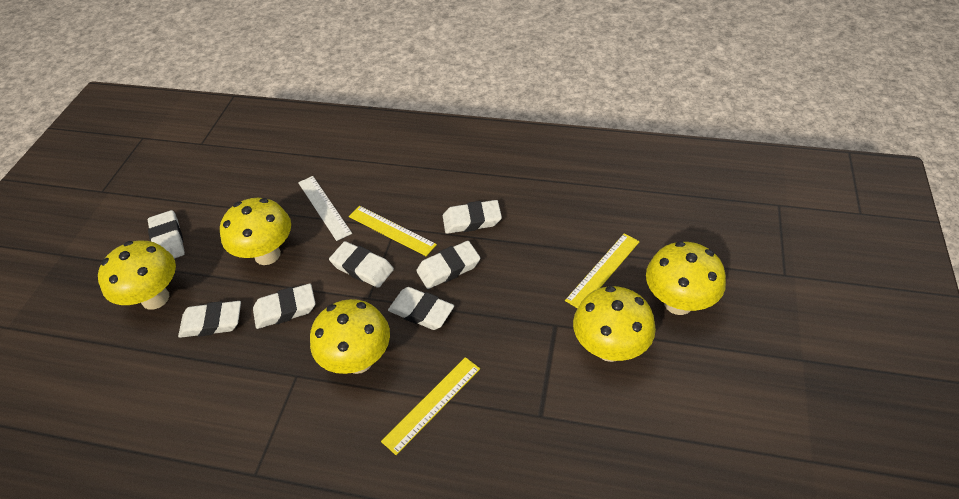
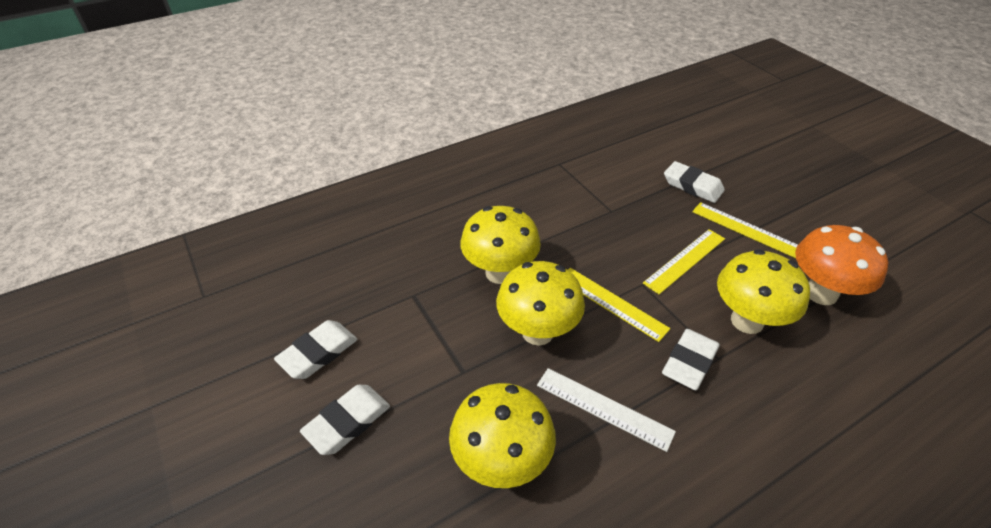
orange mushroom: none = 0 -> [795,225,888,305] = 1
white eraser: [148,210,185,259] [178,301,241,338] [253,283,315,329] [329,241,394,288] [388,287,454,330] [416,241,480,289] [443,200,502,234] = 7 -> [274,320,358,379] [300,385,390,455] [662,329,720,390] [664,161,725,203] = 4
yellow mushroom: [98,241,176,310] [220,198,291,265] [310,299,390,374] [573,286,656,362] [646,241,726,315] = 5 -> [449,383,556,488] [460,206,541,284] [496,261,585,346] [717,249,810,334] = 4

